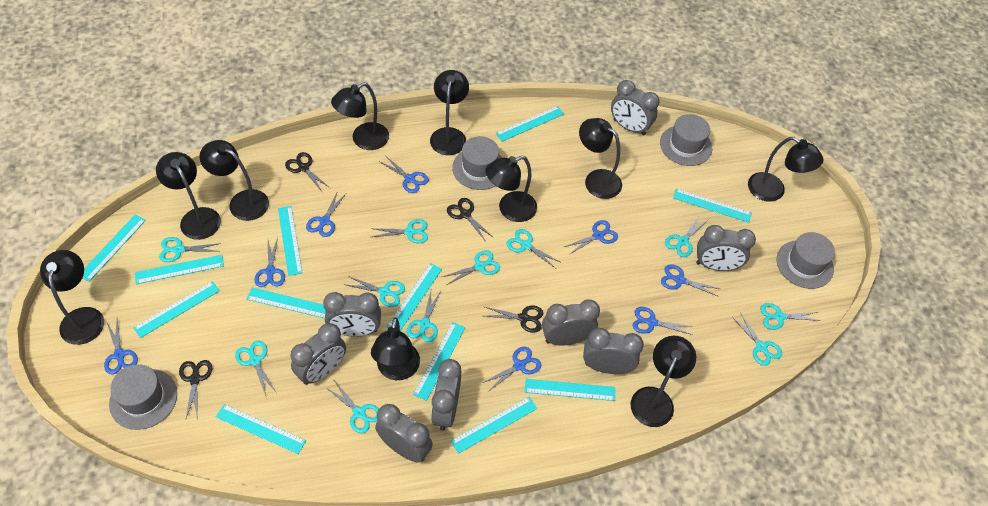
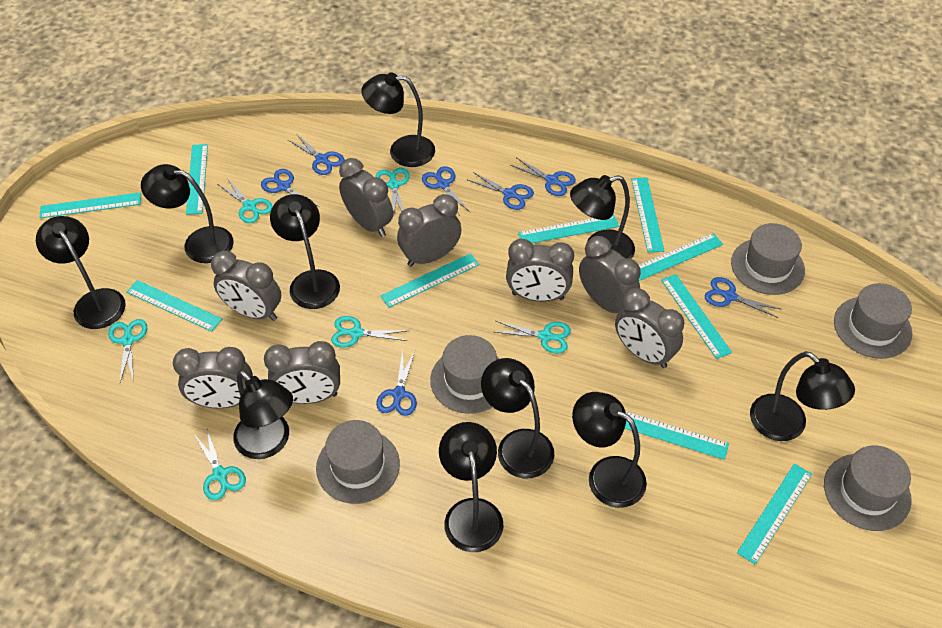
black scissors: [179,360,212,420] [285,152,330,193] [447,198,494,242] [485,306,543,333] = 4 -> none = 0
blue scissors: [104,320,138,374] [254,237,285,287] [306,191,346,237] [379,156,429,193] [483,347,541,392] [564,220,618,254] [633,307,693,335] [661,264,720,296] = 8 -> [261,169,318,206] [288,135,344,175] [376,349,417,416] [422,166,470,216] [468,172,534,210] [510,158,576,196] [705,277,781,318] = 7
grey hat: [109,364,177,430] [452,136,503,190] [660,114,712,166] [777,232,835,289] = 4 -> [316,420,400,504] [430,335,500,414] [731,223,805,295] [824,445,912,531] [834,283,912,359] = 5
turquoise ruler: [83,215,146,282] [133,281,220,338] [135,255,224,284] [216,404,306,454] [247,287,326,318] [278,206,302,276] [386,263,442,331] [413,322,465,401] [451,397,537,454] [495,106,564,142] [525,379,615,401] [673,188,752,223] = 12 -> [40,192,141,218] [127,280,222,332] [186,144,208,215] [381,253,479,308] [518,214,619,243] [625,411,729,460] [631,178,664,252] [638,233,723,281] [661,274,732,359] [737,463,812,565] = 10
turquoise scissors: [159,237,221,262] [235,341,276,396] [325,382,379,433] [347,276,405,307] [370,219,428,243] [407,291,441,342] [443,250,500,285] [506,229,562,268] [665,217,706,257] [732,312,782,366] [760,303,821,330] = 11 -> [108,319,147,382] [194,429,246,500] [218,178,273,223] [331,316,408,348] [375,168,410,218] [495,321,571,354] = 6

